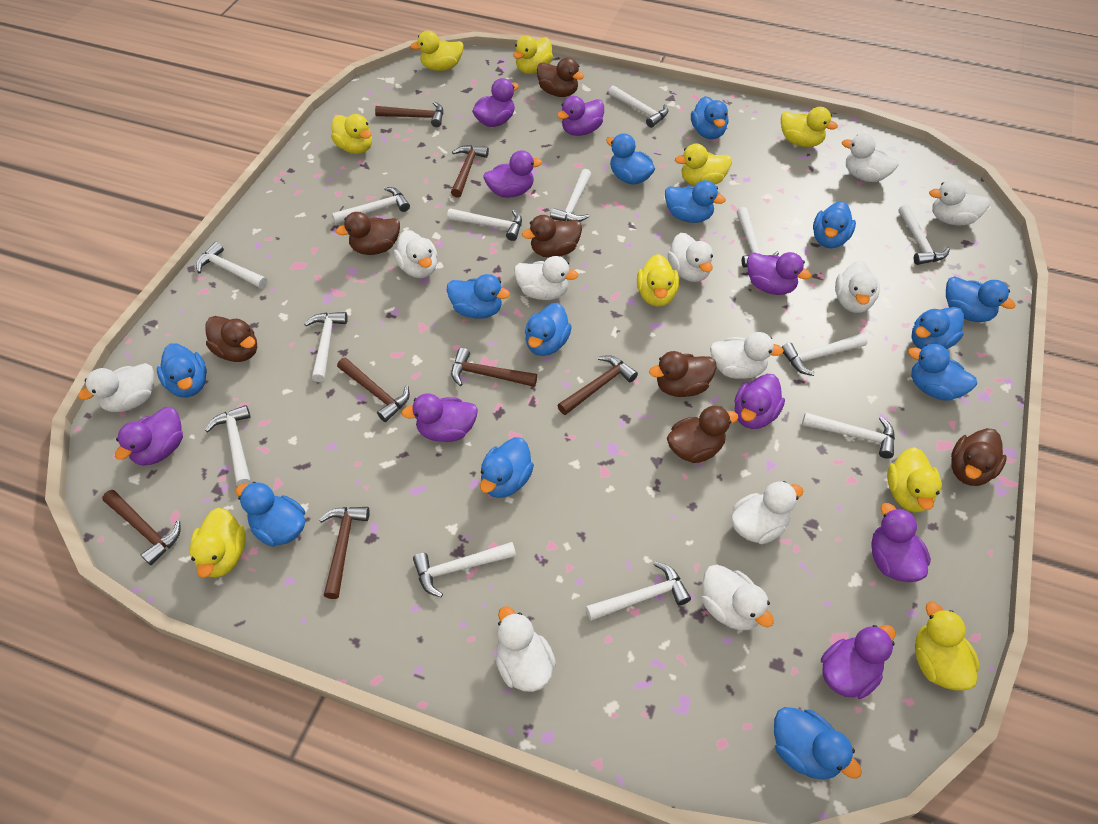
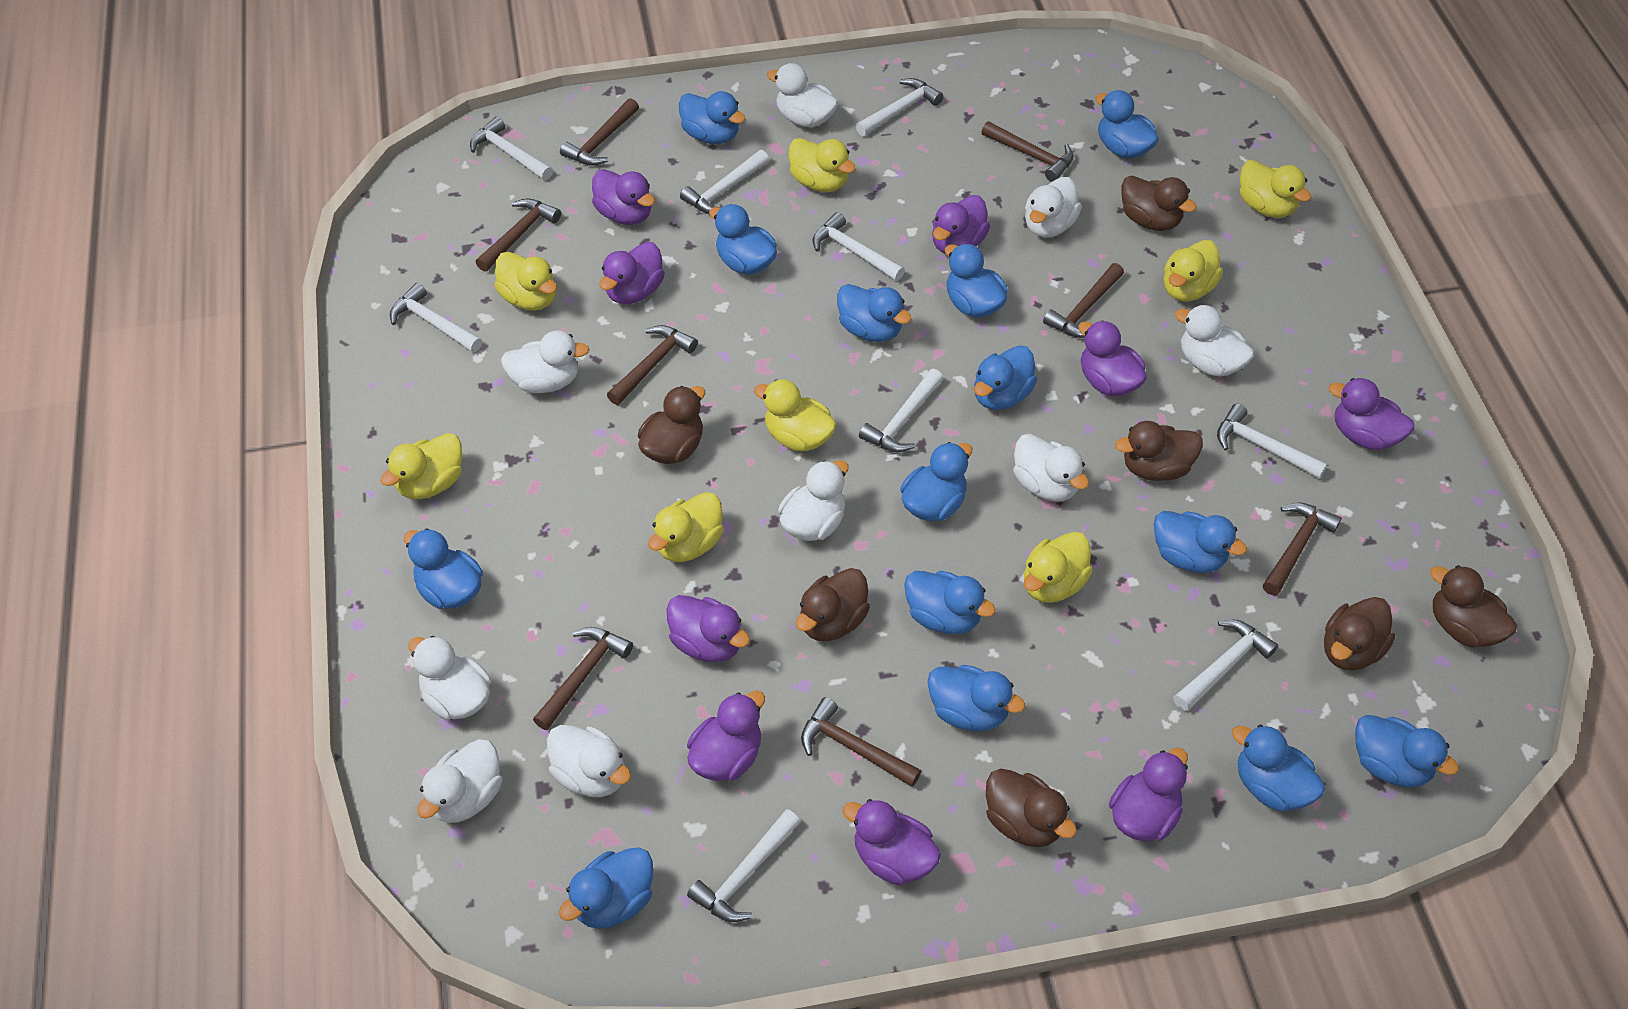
blue duck: [157,343,207,398] [236,482,305,547] [447,274,510,319] [480,437,534,498] [525,303,572,356] [606,133,655,185] [665,180,726,223] [691,96,728,139] [774,707,862,779] [813,201,856,248] [908,344,977,401] [911,307,964,349] [946,276,1015,322] = 13 -> [404,528,483,609] [559,847,653,929] [679,91,746,144] [709,204,777,275] [837,284,912,342] [900,442,972,521] [904,571,996,634] [927,665,1025,731] [945,244,1008,317] [974,345,1037,410] [1095,90,1159,158] [1154,511,1247,573] [1232,724,1325,812] [1355,715,1459,788] = 14
brown hammer: [102,490,181,565] [319,507,370,599] [337,357,410,422] [375,101,443,127] [451,145,489,198] [451,348,537,387] [557,355,638,415] = 7 -> [475,198,561,272] [533,627,633,730] [560,98,639,166] [607,325,698,405] [801,697,921,787] [981,121,1074,182] [1043,263,1124,338] [1263,502,1342,595] = 8
white duck: [78,363,155,412] [394,230,437,278] [496,606,556,692] [514,256,578,300] [667,233,713,282] [702,565,774,631] [710,332,784,379] [731,481,803,544] [835,261,880,313] [842,134,899,182] [929,179,990,225] = 11 -> [408,636,491,720] [417,739,502,823] [501,330,590,393] [547,725,631,797] [767,63,838,127] [778,460,848,541] [1013,434,1089,502] [1025,177,1082,238] [1175,305,1254,377] = 9
white hammer: [196,242,267,289] [205,405,251,486] [304,312,348,382] [332,187,410,224] [413,542,516,597] [447,208,522,241] [550,169,591,222] [586,562,691,621] [608,86,668,128] [737,207,779,268] [782,333,868,376] [802,412,895,459] [898,204,950,265] = 13 -> [390,283,482,353] [470,117,553,180] [680,150,769,214] [687,809,800,922] [813,212,905,281] [856,78,943,136] [859,369,943,452] [1173,620,1278,711] [1217,404,1327,479] = 9
yellow duck: [189,508,246,578] [331,114,372,154] [410,31,463,71] [513,35,553,74] [637,254,679,307] [675,144,732,186] [781,107,838,147] [887,447,942,512] [915,602,980,691] = 9 -> [380,433,462,499] [494,252,557,311] [648,492,724,562] [754,379,837,451] [789,138,855,192] [1024,532,1093,603] [1164,240,1223,301] [1240,160,1311,218] = 8

